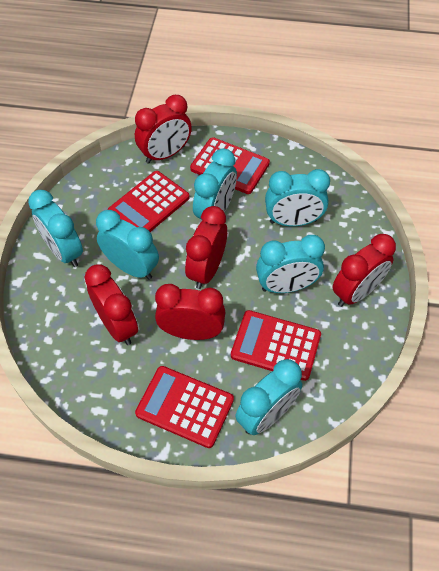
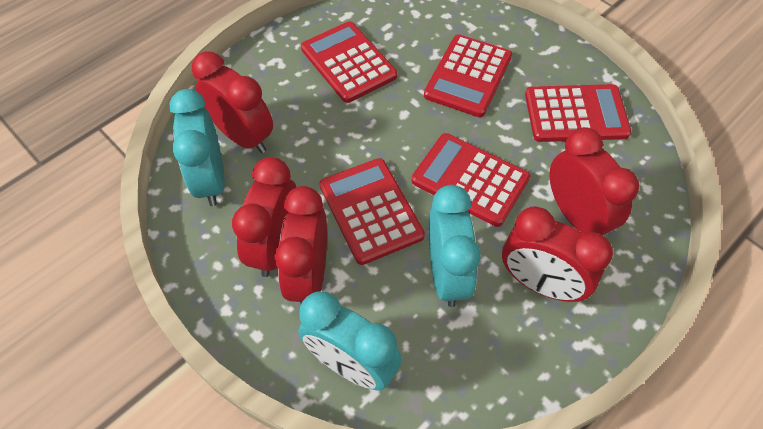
red calculator: [108,171,190,232] [135,366,234,448] [190,137,270,194] [231,310,321,381] = 4 -> [301,21,397,103] [320,158,425,265] [412,133,530,227] [424,34,512,117] [525,84,631,142] = 5
turquoise clock: [28,190,83,267] [96,210,159,280] [193,148,237,219] [235,359,302,435] [256,235,325,293] [265,169,330,226] = 6 -> [169,89,225,206] [298,291,402,391] [429,185,481,307] = 3

